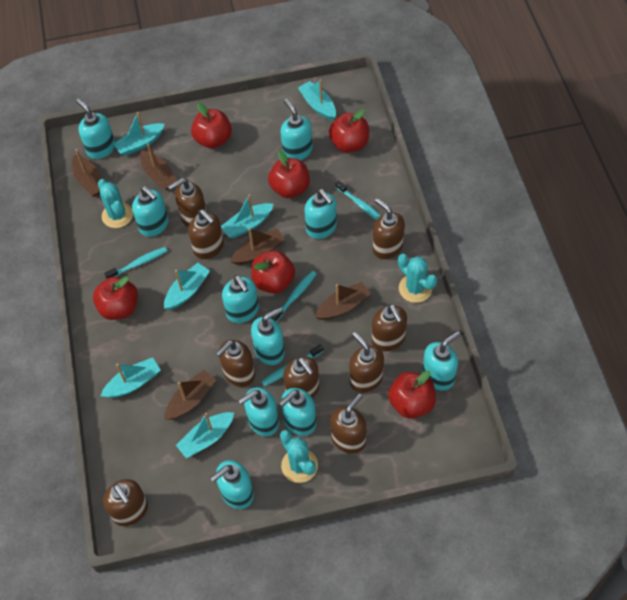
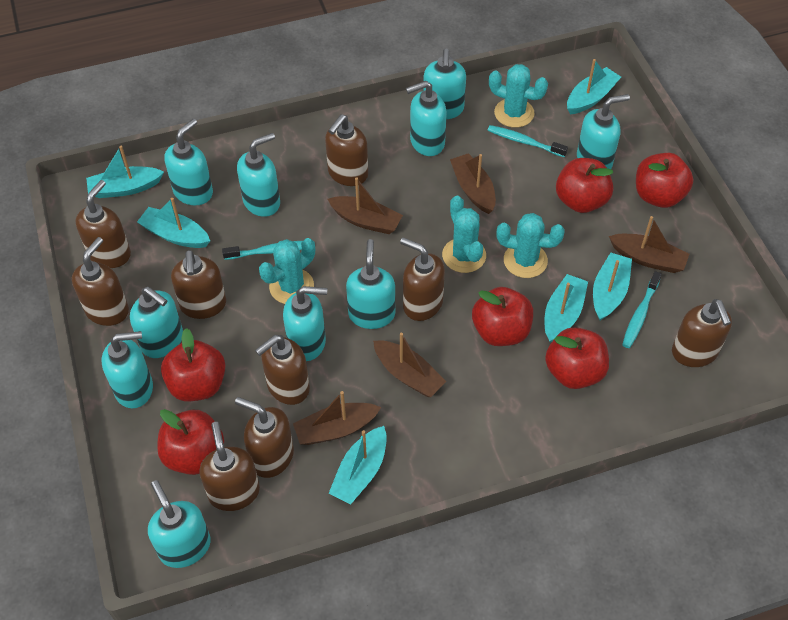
turquoise cactus: [98,179,133,228] [280,430,318,483] [398,254,437,303] = 3 -> [259,238,315,304] [442,196,486,273] [489,64,548,128] [496,213,565,278] = 4
turquoise toothbrush: [104,247,167,279] [261,344,324,386] [272,271,316,322] [335,180,381,220] = 4 -> [222,241,302,260] [488,125,568,157] [622,271,662,348] = 3

